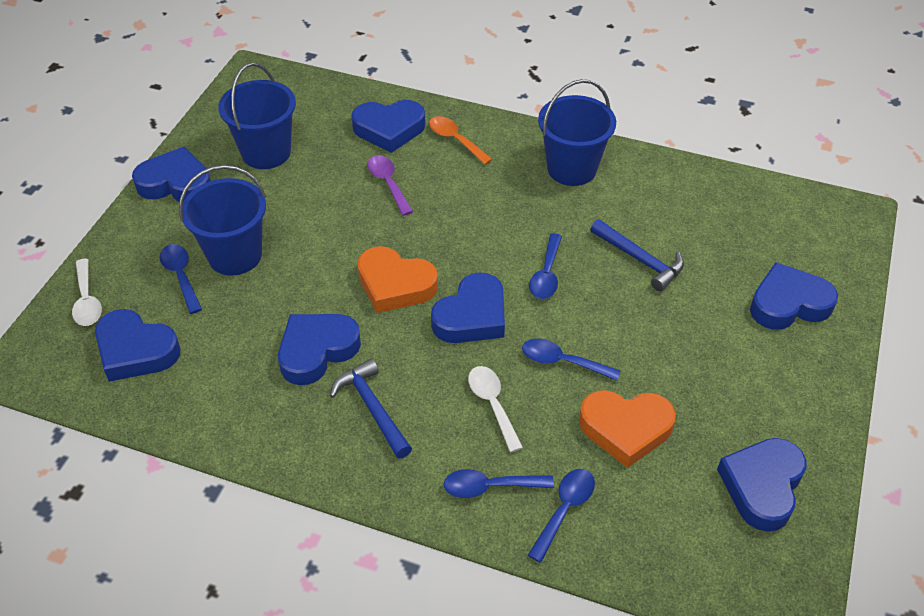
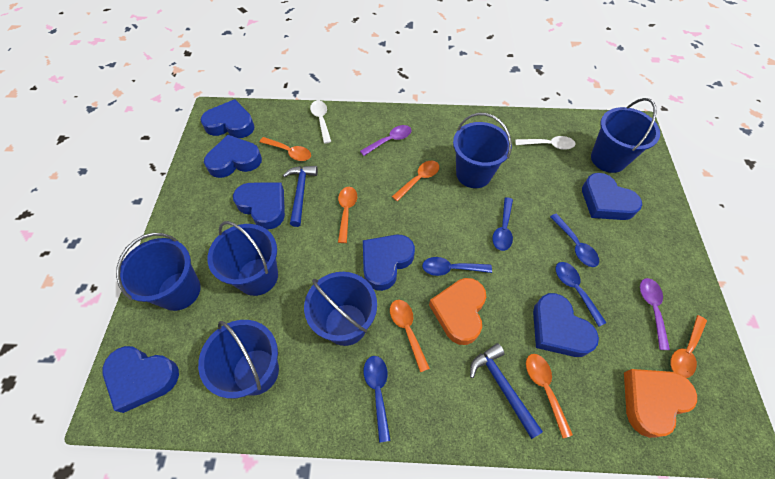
blue bucket: [179,165,266,276] [218,63,296,169] [538,79,616,186] = 3 -> [116,233,201,311] [198,320,279,399] [207,221,278,296] [304,272,377,346] [453,113,512,188] [591,98,660,173] = 6
orange spoon: [429,116,493,165] = 1 -> [260,137,311,161] [338,187,357,243] [390,300,430,372] [392,160,439,202] [526,354,573,438] [670,315,707,378] = 6
purple spoon: [367,155,413,216] = 1 -> [360,125,411,156] [640,278,670,350] = 2

